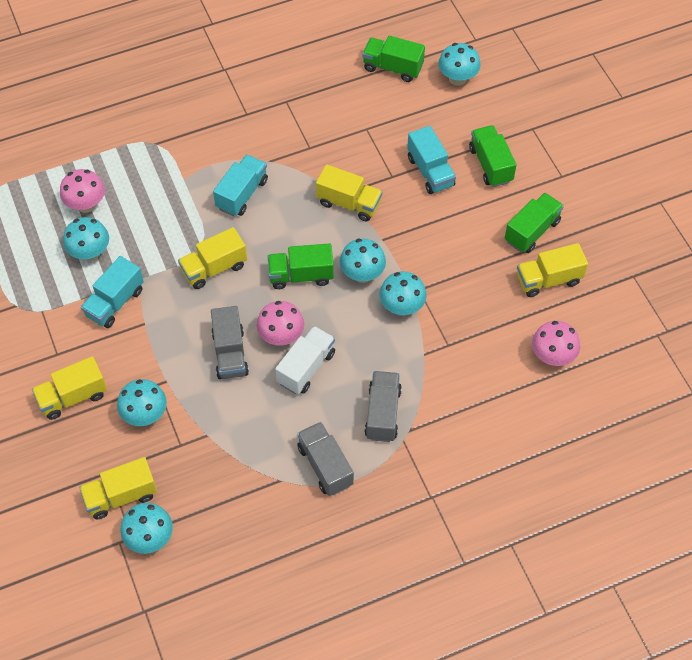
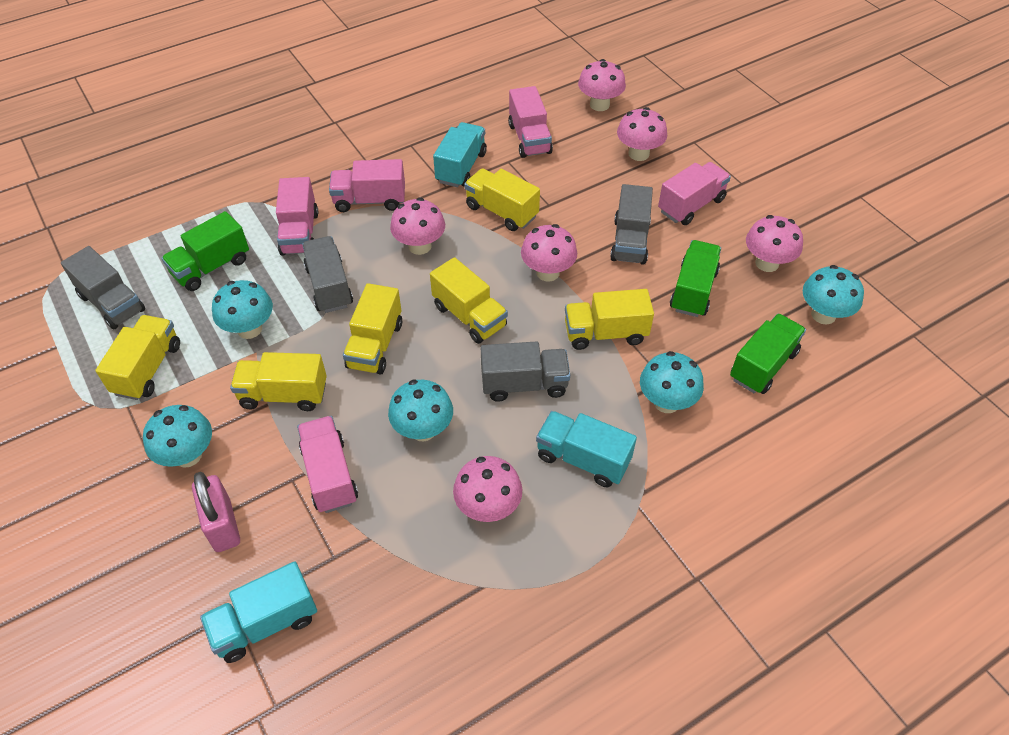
green truck: [267,243,334,289] [362,36,425,82] [469,125,516,187] [505,192,564,253] = 4 -> [161,211,249,291] [670,240,721,317] [730,314,806,394] = 3
grey truck: [211,306,249,379] [297,422,354,496] [364,371,402,442] = 3 -> [61,246,145,329] [302,236,353,313] [481,341,570,402] [610,184,653,265] = 4
pink mushroom: [60,169,105,213] [257,301,304,346] [532,321,580,366] = 3 -> [390,198,445,255] [453,456,522,522] [521,224,577,282] [578,59,626,111] [617,107,667,161] [746,215,803,272] = 6
pink padlock: none = 0 -> [192,472,240,552] = 1
pink truck: none = 0 -> [276,177,318,256] [297,416,358,513] [329,159,405,212] [508,86,553,158] [658,162,731,225] = 5
turquoise mushroom: [63,217,109,261] [117,379,167,426] [120,503,173,554] [340,239,386,283] [379,271,427,316] [438,43,481,86] = 6 -> [143,405,212,467] [212,280,273,339] [388,380,453,441] [640,351,704,413] [803,265,864,325] = 5
white truck: [275,326,335,394] = 1 -> none = 0
yellow truck: [32,356,107,420] [79,457,157,519] [178,227,247,289] [316,164,382,221] [517,243,588,297] = 5 -> [95,315,180,400] [230,352,327,411] [343,283,402,374] [430,257,508,344] [464,168,540,231] [565,289,654,350] = 6

